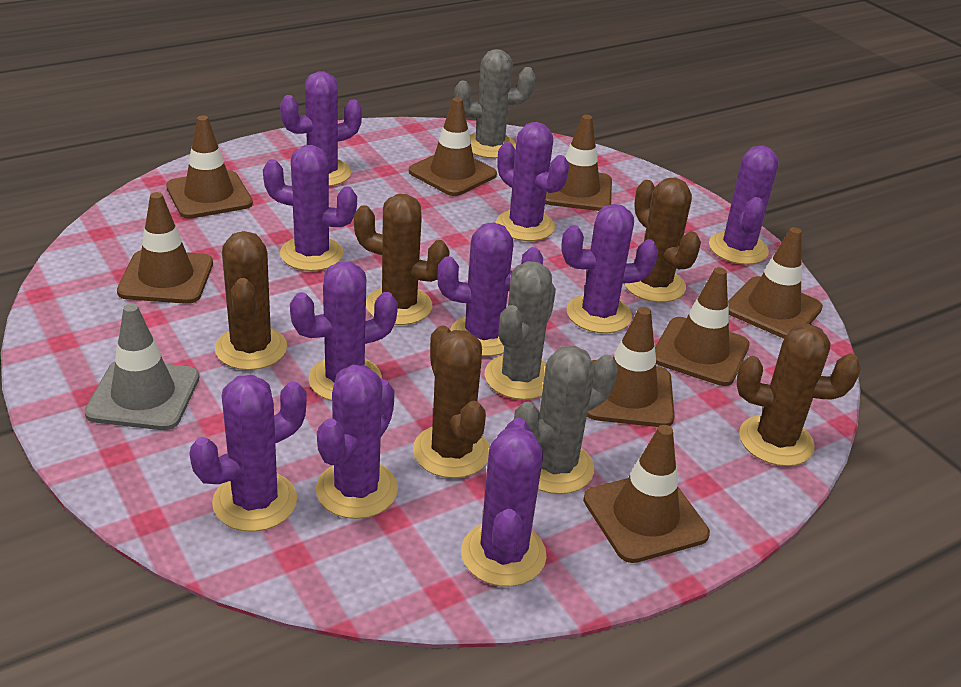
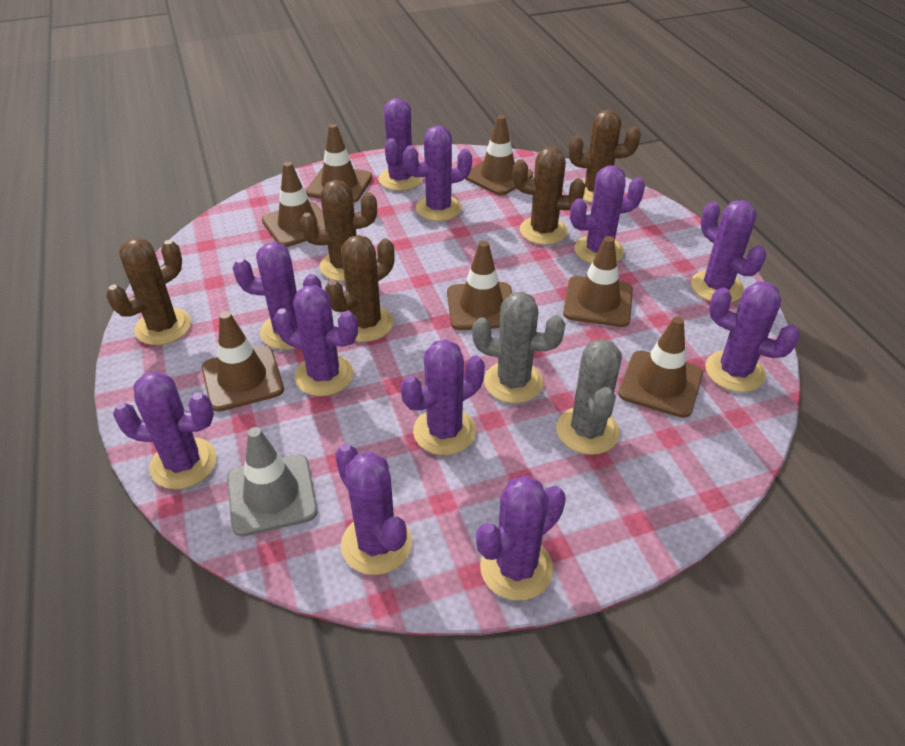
brown traffic cone: [117,192,213,304] [166,115,253,219] [409,97,497,196] [545,115,612,211] [583,425,710,563] [587,307,675,427] [655,267,750,386] [728,227,823,339] = 8 -> [202,311,284,412] [262,162,325,247] [306,124,372,203] [447,241,512,330] [465,115,533,195] [563,236,633,327] [618,316,703,418] = 7
grey cactus: [454,49,535,158] [485,261,556,400] [514,346,618,494] = 3 -> [472,291,565,403] [556,339,622,455] = 2
purple cactus: [190,374,307,532] [263,145,357,271] [280,71,362,186] [290,261,398,401] [316,365,398,519] [437,222,543,356] [461,418,547,587] [496,122,569,241] [561,204,658,333] [709,146,779,265] = 10 -> [113,371,217,489] [233,242,322,350] [274,285,358,396] [335,444,412,575] [379,98,423,191] [401,339,485,455] [403,126,472,221] [476,476,566,601] [570,165,645,264] [691,200,766,303] [705,281,800,392] = 11

